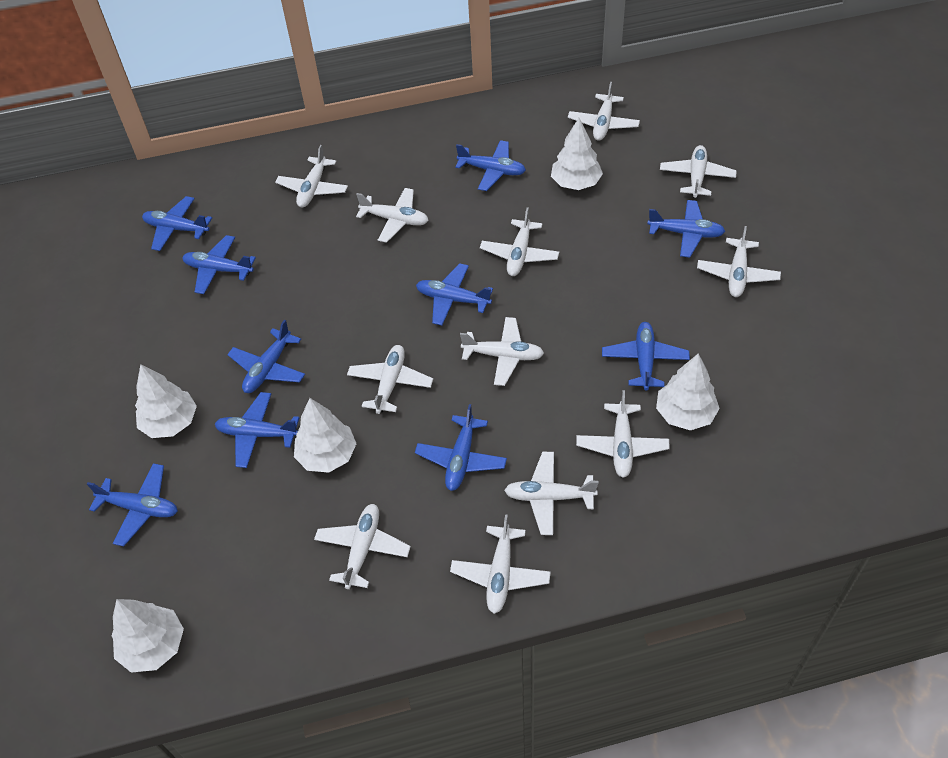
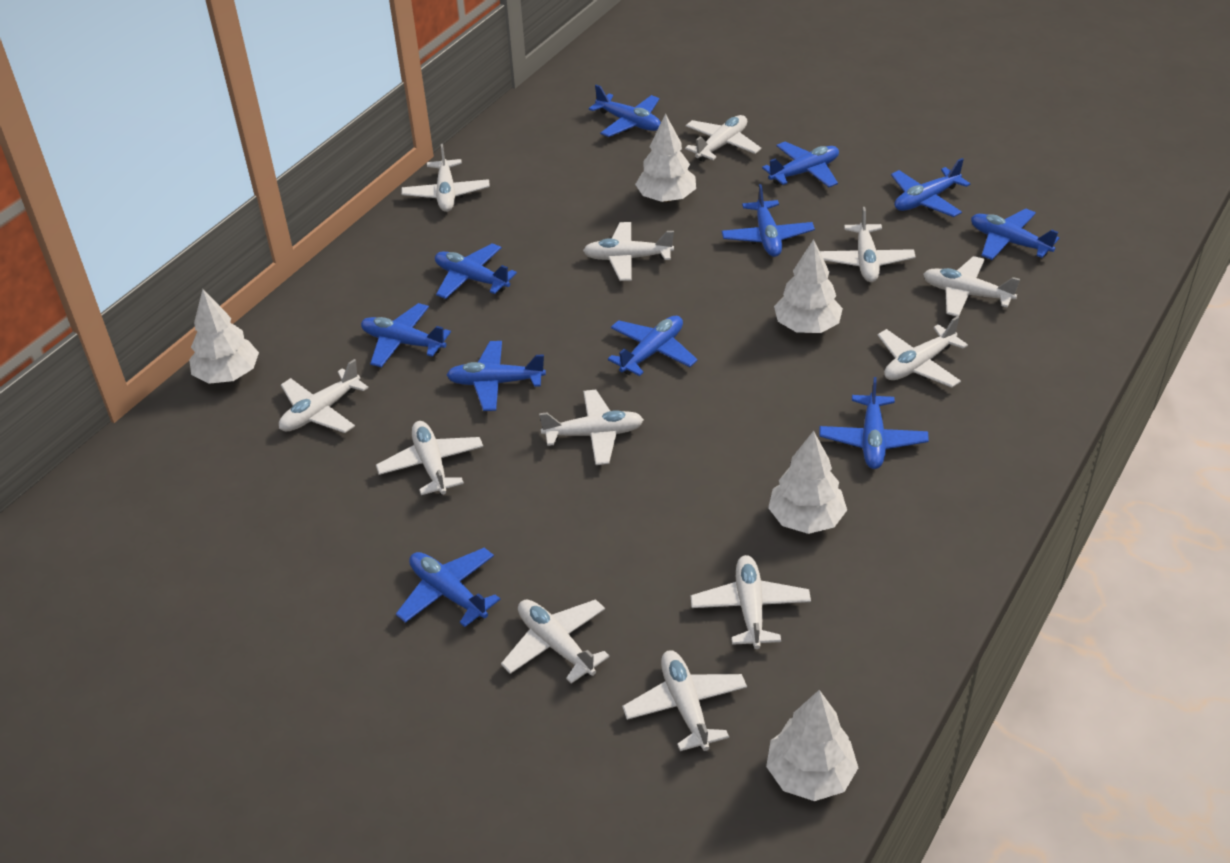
blue plane: [87,463,178,546] [142,196,212,251] [182,235,256,294] [215,392,299,468] [227,319,305,393] [415,404,507,491] [416,263,493,325] [455,140,526,191] [602,322,690,391] [647,200,725,258] = 10 -> [361,303,451,367] [396,548,500,627] [435,243,517,299] [446,341,546,411] [589,85,661,137] [608,316,698,376] [721,184,815,257] [762,142,839,187] [819,377,929,469] [891,158,971,217] [971,209,1059,260] = 11

